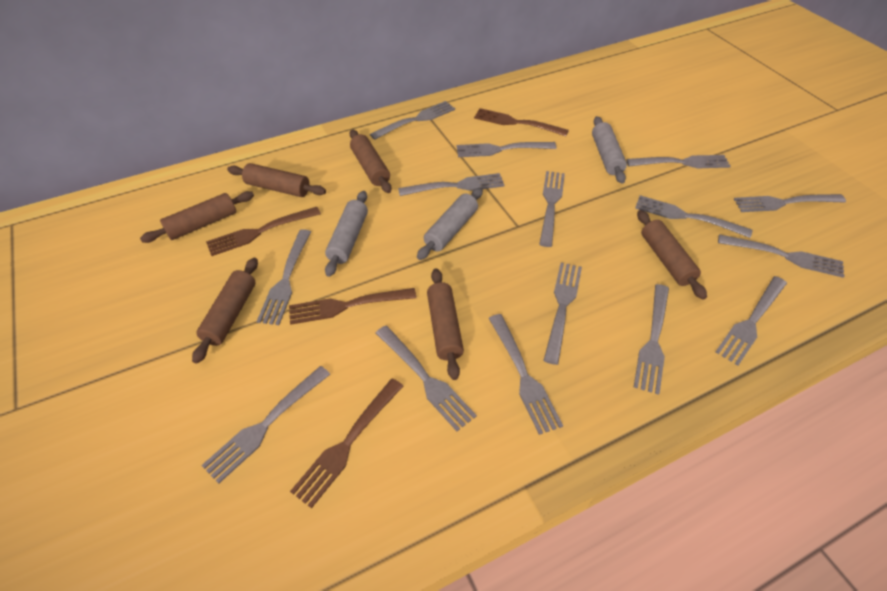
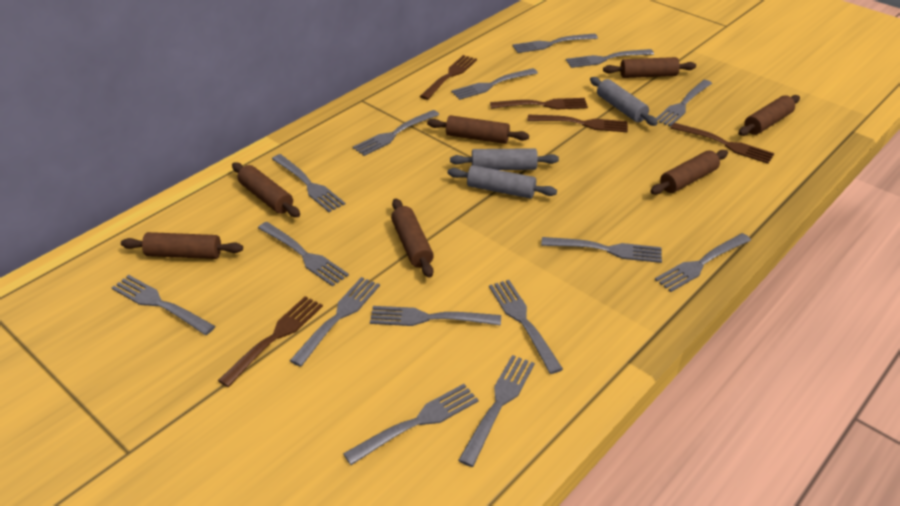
brown fork: [206,207,321,256] [289,288,417,325] [290,378,403,508] [474,108,569,136] = 4 -> [218,296,323,387] [420,55,477,100] [490,98,588,110] [527,115,628,133] [671,123,774,164] = 5
brown rolling pin: [140,191,254,243] [192,257,258,364] [227,163,326,197] [350,129,392,193] [427,268,464,380] [637,210,707,299] = 6 -> [121,232,243,259] [232,162,300,217] [391,199,434,278] [427,115,529,144] [603,57,696,78] [650,150,728,194] [738,95,800,136] = 7

